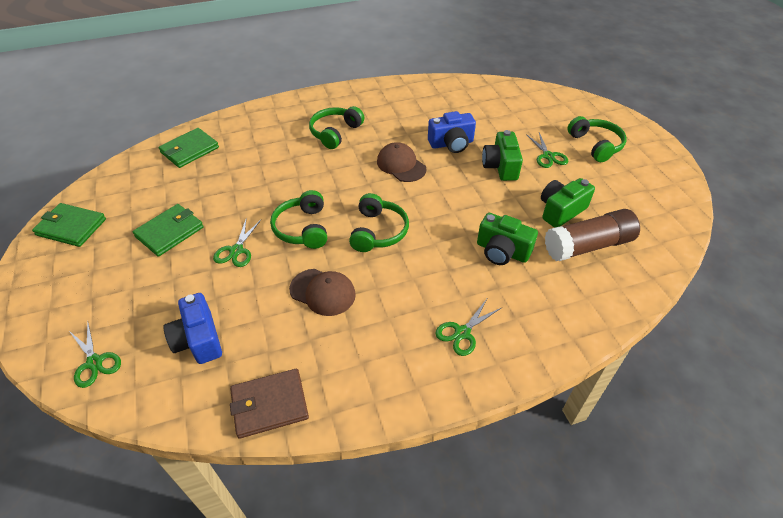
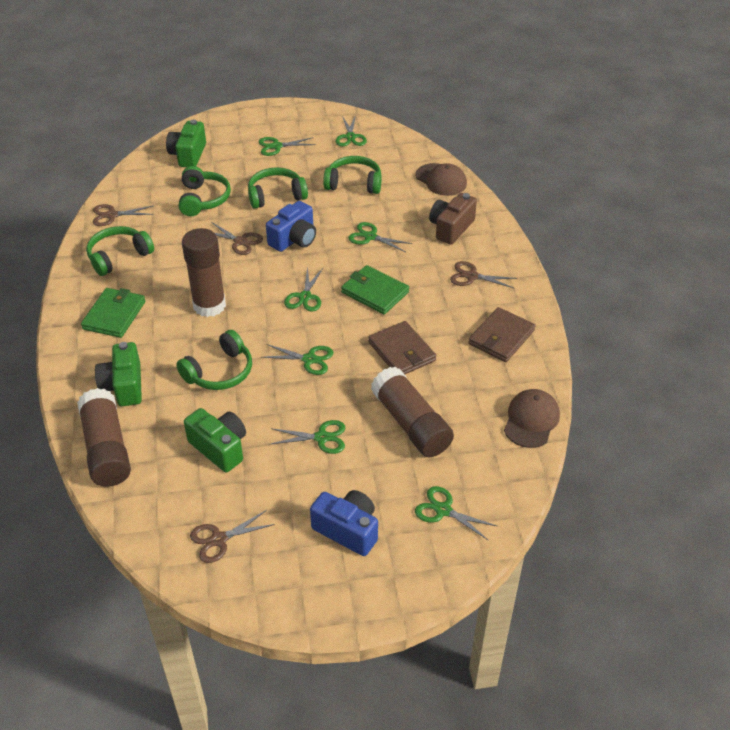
brown camera: none = 0 -> [429,193,477,245] = 1
brown glue stick: [545,209,640,261] = 1 -> [77,388,131,487] [182,228,226,317] [371,367,454,457] = 3
brown scissors: none = 0 -> [93,204,154,226] [190,510,275,563] [211,222,263,255] [450,261,517,289] = 4
brown wallet: [230,369,309,439] = 1 -> [368,321,436,374] [468,307,535,362] = 2
green headphones: [270,190,327,249] [309,106,364,149] [349,193,409,252] [567,116,627,162] = 4 -> [86,226,154,276] [176,330,252,390] [179,166,231,216] [248,167,308,209] [323,156,382,194] = 5
green scissors: [69,322,121,388] [213,217,261,267] [435,299,501,356] [526,133,568,168] = 4 -> [258,137,316,156] [262,344,334,375] [271,420,345,454] [284,267,323,312] [335,115,367,147] [348,222,412,252] [415,486,497,541] = 7
green wallet: [32,203,106,247] [133,204,204,257] [159,128,219,168] = 3 -> [81,288,145,338] [341,265,409,314] = 2

